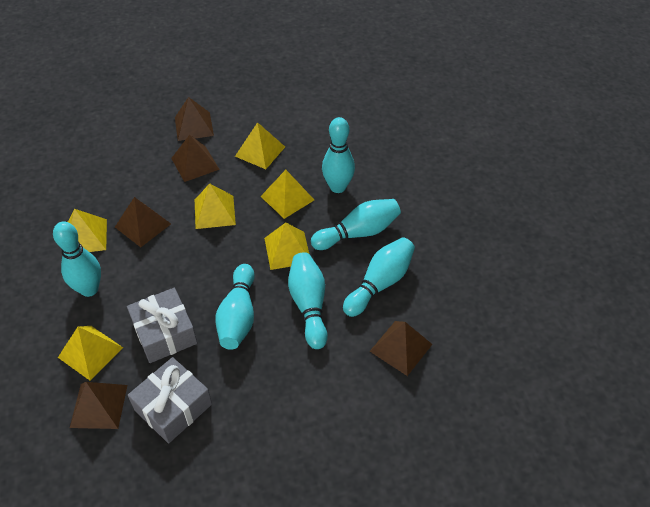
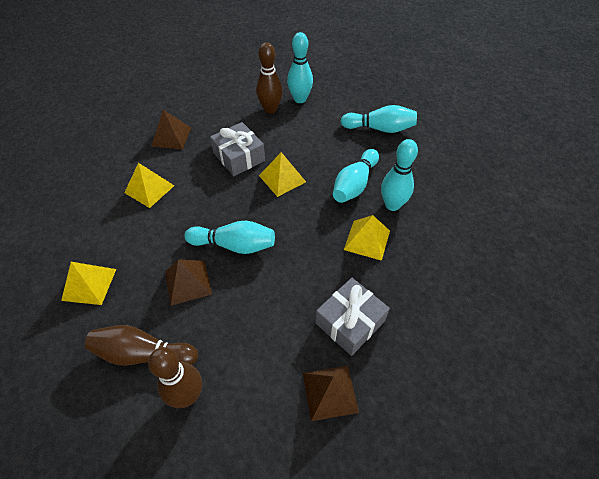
brown bowling pin: none = 0 -> [85,325,198,366] [148,347,202,408] [256,42,283,114] = 3
brown pyramid: [70,382,127,429] [115,197,171,247] [171,135,220,182] [175,97,214,141] [370,321,432,376] = 5 -> [151,110,191,149] [165,259,212,306] [303,366,359,421] = 3
turquoise bowling pin: [53,221,101,297] [215,264,255,350] [288,252,328,349] [311,199,401,250] [322,117,355,193] [343,237,415,317] = 6 -> [184,221,275,254] [287,32,313,103] [333,149,379,203] [341,105,417,133] [381,139,418,211] = 5
yellow pyramid: [58,326,123,380] [68,209,107,252] [195,183,236,229] [235,122,285,169] [260,170,314,219] [264,223,309,270] = 6 -> [61,262,116,305] [124,163,175,208] [259,152,306,197] [344,215,390,261] = 4

